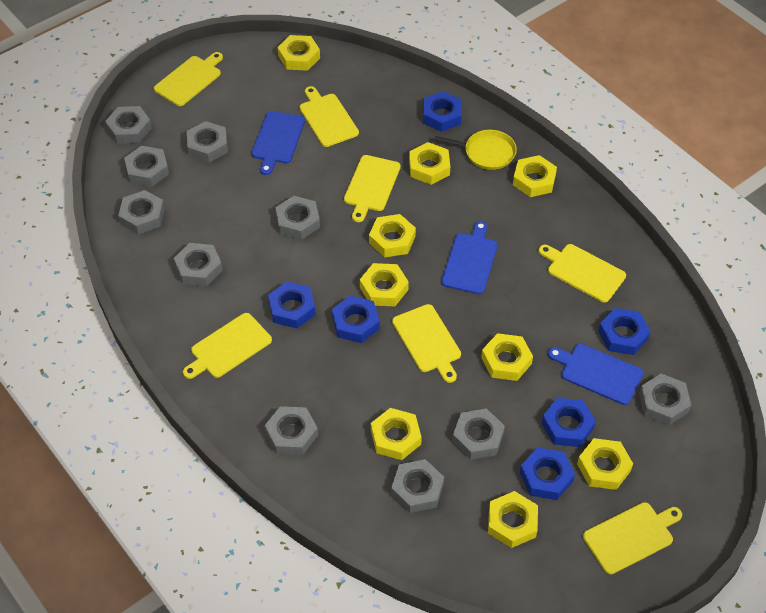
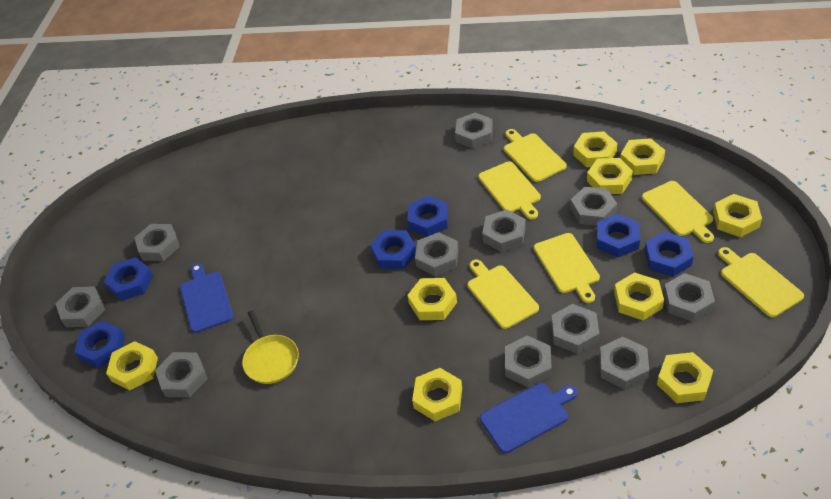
blue cutting board: [251,111,305,175] [441,221,498,294] [548,344,644,405] = 3 -> [180,263,234,333] [480,383,577,453] = 2
grey nut: [105,106,152,144] [118,190,165,235] [124,146,169,187] [174,243,223,286] [187,121,228,162] [265,406,318,455] [275,196,320,240] [391,459,444,513] [452,409,505,460] [639,374,691,425] = 10 -> [56,286,105,327] [134,224,180,261] [155,352,208,397] [415,232,459,276] [455,112,493,149] [482,210,526,252] [505,335,552,388] [551,304,599,354] [570,187,617,226] [599,337,649,389] [663,273,715,322] = 11
yellow cutting board: [154,52,223,106] [183,313,272,379] [300,86,359,147] [344,155,401,222] [392,304,461,383] [539,244,626,302] [583,502,682,574] = 7 -> [467,260,539,329] [478,161,541,219] [504,129,567,182] [534,233,600,303] [642,181,714,243] [718,247,804,317] = 6

